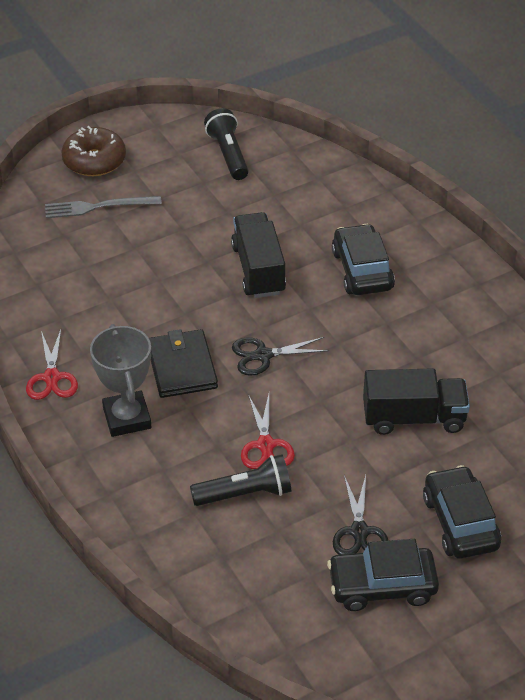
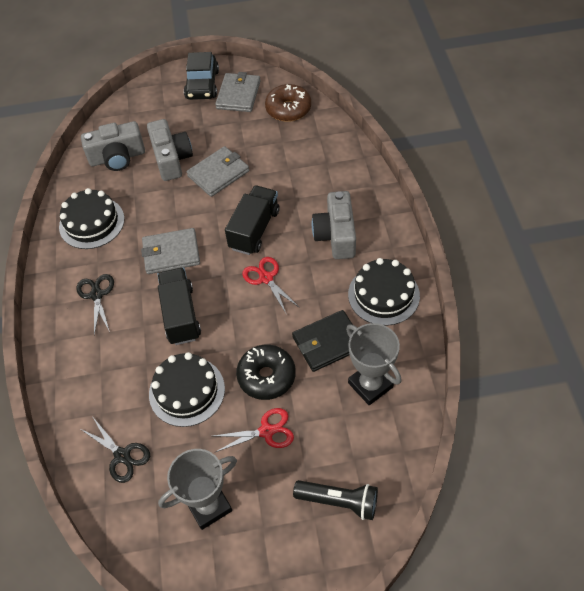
black cake: none = 0 -> [59,188,125,249] [149,352,225,427] [348,258,420,326] = 3
black car: [327,539,439,611] [332,224,395,295] [423,465,501,559] = 3 -> [184,52,219,100] = 1
black donut: none = 0 -> [236,345,296,400] = 1
black flashlight: [190,454,291,506] [204,108,249,180] = 2 -> [293,480,378,520] = 1
grey camera: none = 0 -> [81,121,145,171] [147,119,193,181] [312,191,356,259] = 3
grey fork: [45,196,162,218] = 1 -> none = 0
grey trophy: [90,324,151,437] = 1 -> [158,449,237,530] [346,323,402,405] = 2
grey wallet: none = 0 -> [141,228,200,274] [187,146,249,197] [215,72,261,112] = 3

